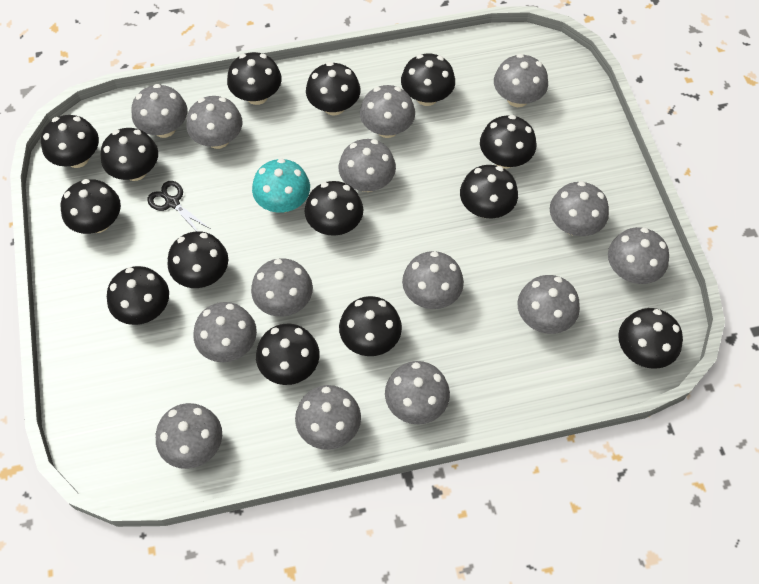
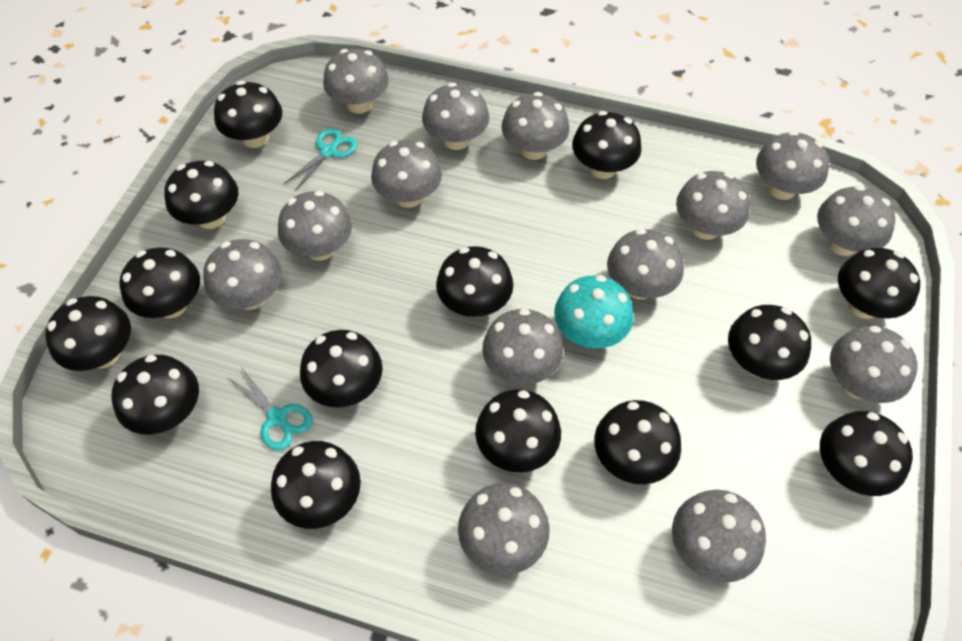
black scissors: [147,181,210,231] = 1 -> none = 0
turquoise scissors: none = 0 -> [227,367,313,450] [283,128,357,191] = 2

